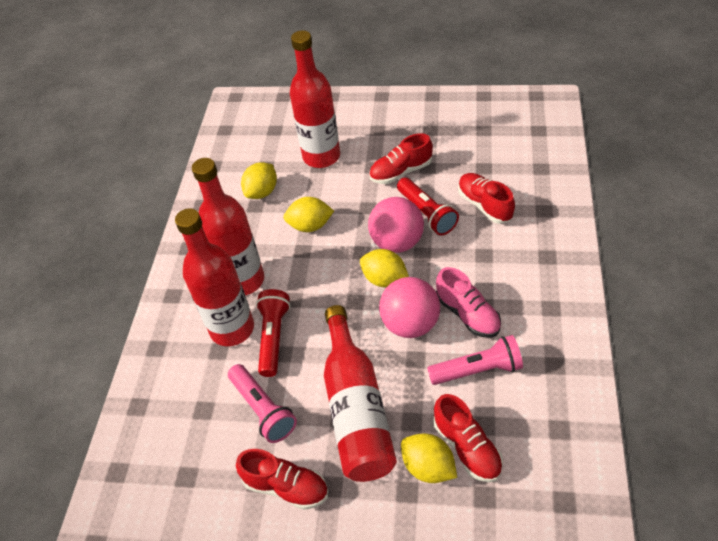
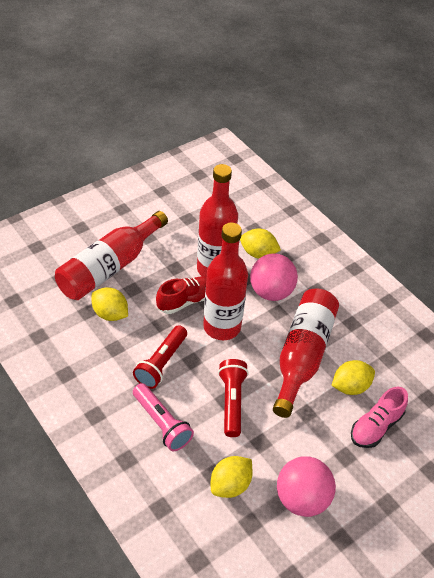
pink flashlight: [228,364,297,443] [427,335,523,385] = 2 -> [133,383,194,451] = 1
red shoe: [236,449,328,510] [369,133,433,184] [433,394,503,482] [458,173,515,224] = 4 -> [156,276,207,314] = 1

